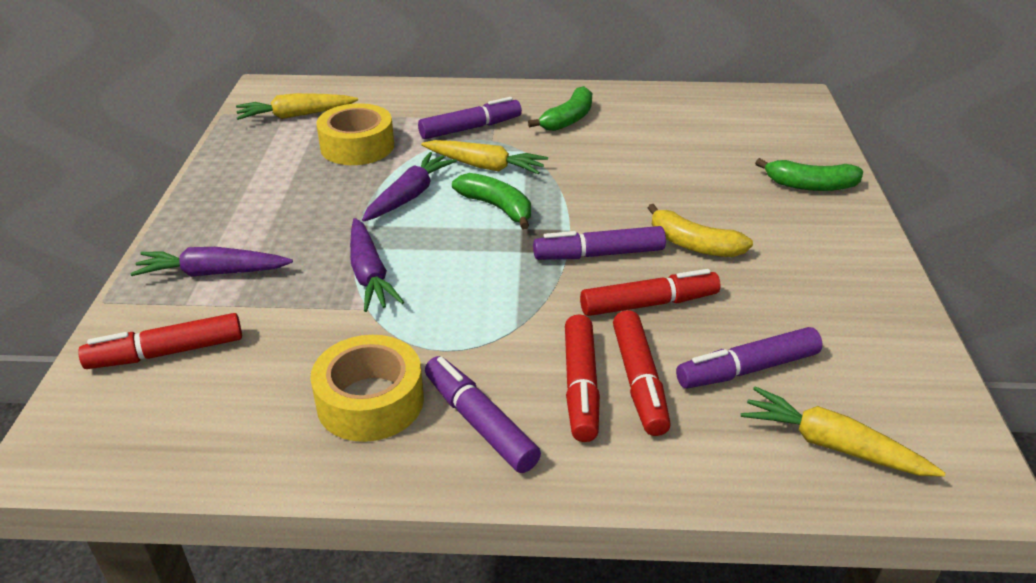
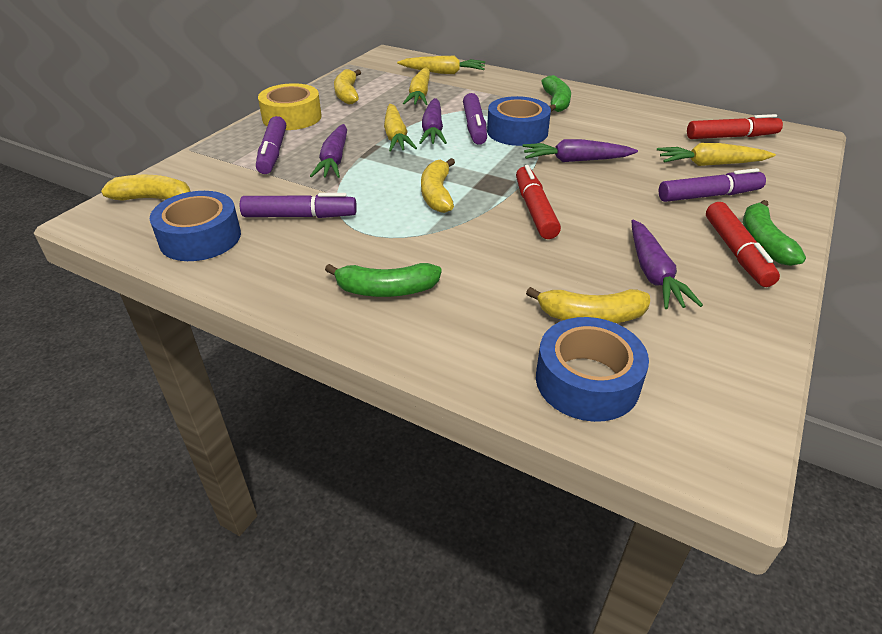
blue tape: none = 0 -> [150,191,241,261] [487,96,551,146] [536,317,649,422] = 3
purple carrot: [130,247,293,277] [350,218,404,312] [362,152,457,222] = 3 -> [310,124,347,178] [419,98,447,144] [522,139,638,162] [632,219,703,309] = 4
red marker: [78,313,242,369] [565,314,600,442] [580,269,721,316] [613,310,671,436] = 4 -> [516,165,561,239] [687,114,783,139] [706,202,780,287] = 3
yellow banana: [648,204,753,257] = 1 -> [101,175,191,201] [334,69,361,105] [421,158,455,213] [526,287,650,323] = 4
yellow carrot: [236,93,358,120] [421,140,548,174] [741,386,945,477] = 3 -> [384,104,417,152] [397,56,485,74] [403,67,430,105] [657,143,776,166] = 4
yellow tape: [310,335,424,442] [316,103,394,165] = 2 -> [258,83,322,130] = 1

